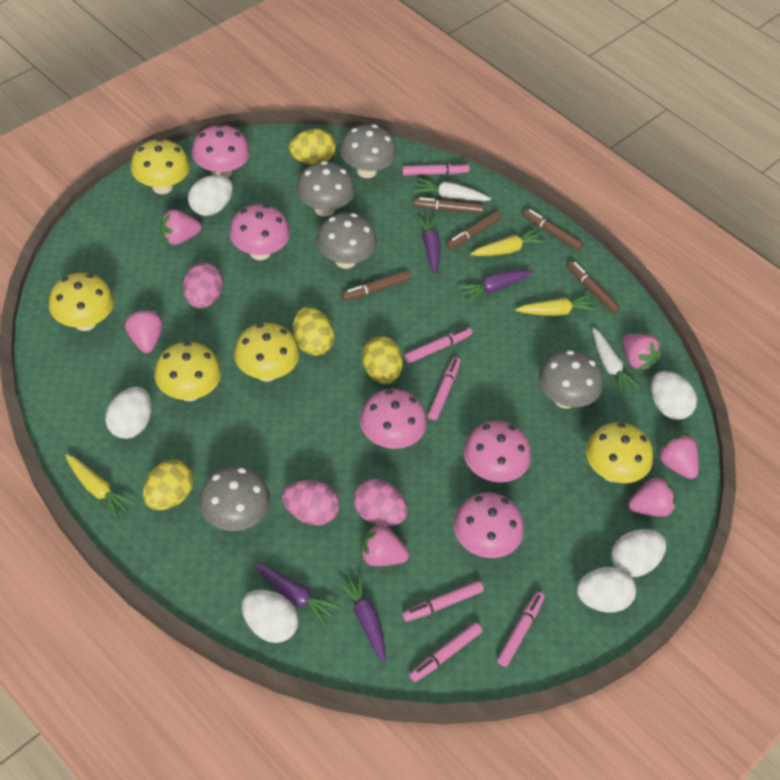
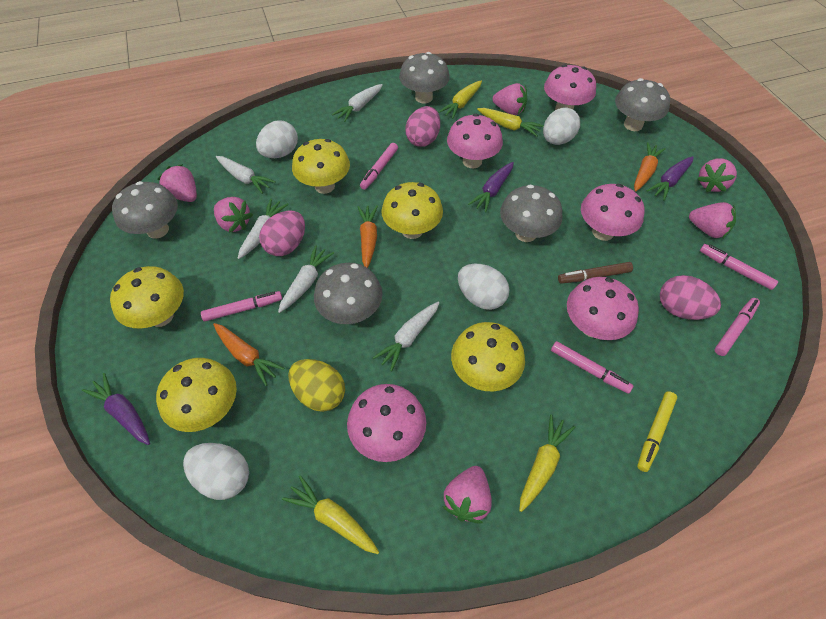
brown marker: [341,270,410,301] [414,197,483,213] [446,211,502,250] [523,209,584,251] [567,261,620,314] = 5 -> [558,262,633,284] = 1
orange carrot: none = 0 -> [213,323,284,386] [357,205,378,268] [634,142,666,192] = 3
pink marker: [402,163,470,176] [402,581,484,622] [405,327,472,363] [409,622,482,682] [428,357,461,420] [497,592,545,667] = 6 -> [201,291,282,321] [360,143,398,190] [551,341,633,394] [700,244,778,290] [715,298,760,356] = 5
purple carrot: [255,563,340,626] [337,572,386,662] [416,214,440,274] [458,270,533,303] = 4 -> [82,373,150,445] [468,162,514,212] [646,156,694,201] = 3
white carrot: [414,178,491,201] [592,327,641,395] = 2 -> [216,156,276,194] [238,198,289,259] [278,245,334,313] [332,84,383,122] [373,302,439,371] = 5
white egg: [105,387,152,439] [188,175,233,216] [241,590,299,643] [576,567,636,613] [611,529,666,577] [651,371,697,420] = 6 -> [183,443,249,500] [256,120,298,158] [458,264,510,310] [543,107,580,145] = 4
yellow carrot: [65,454,136,519] [471,228,546,256] [515,294,597,316] = 3 -> [282,475,379,554] [438,80,482,119] [477,108,544,137] [519,414,575,512] = 4
yellow egg: [143,460,194,510] [289,129,336,165] [293,307,334,356] [362,336,403,384] = 4 -> [288,359,345,412] = 1
yellow marker: none = 0 -> [637,391,677,472] = 1

